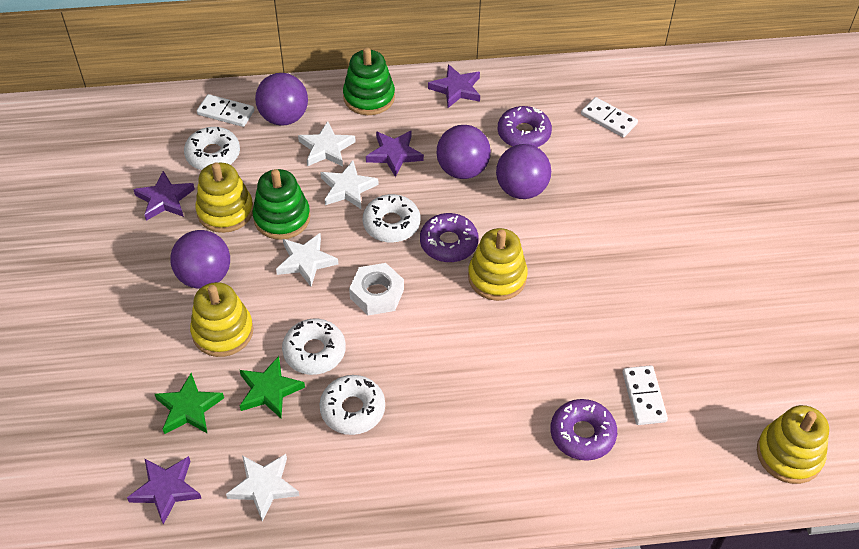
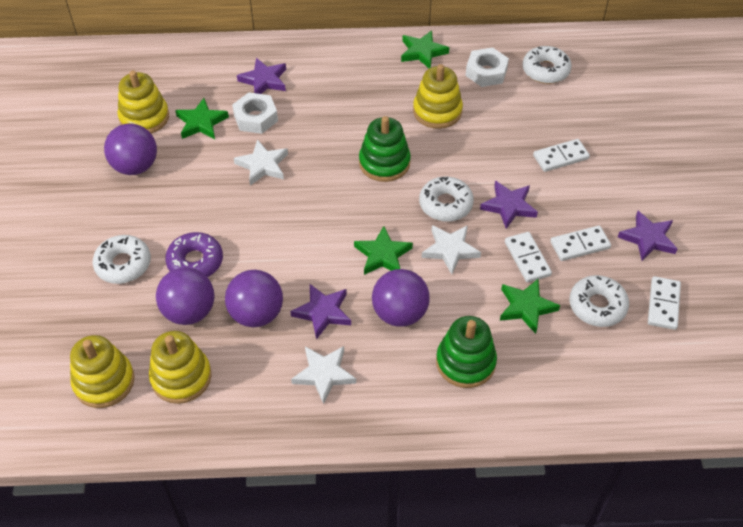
green star: [155,373,224,434] [240,356,305,418] = 2 -> [175,98,229,139] [354,226,413,275] [401,30,449,69] [500,279,560,334] = 4
purple donut: [420,213,479,262] [498,106,552,147] [550,399,617,461] = 3 -> [165,232,223,277] = 1
white domino: [197,94,255,127] [581,97,638,137] [622,365,668,425] = 3 -> [505,232,552,283] [533,139,590,172] [550,225,611,261] [648,276,681,330] = 4
white nut: [349,263,404,315] = 1 -> [232,92,278,134] [466,47,509,87] = 2
white star: [226,454,299,522] [276,233,338,287] [298,121,356,167] [320,161,379,209] = 4 -> [234,140,288,185] [291,346,356,404] [422,225,481,274] = 3

